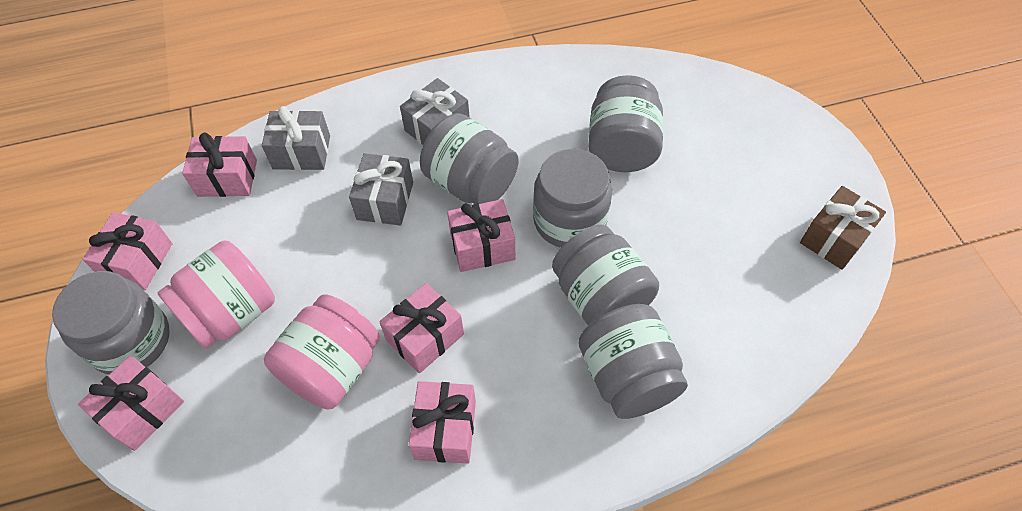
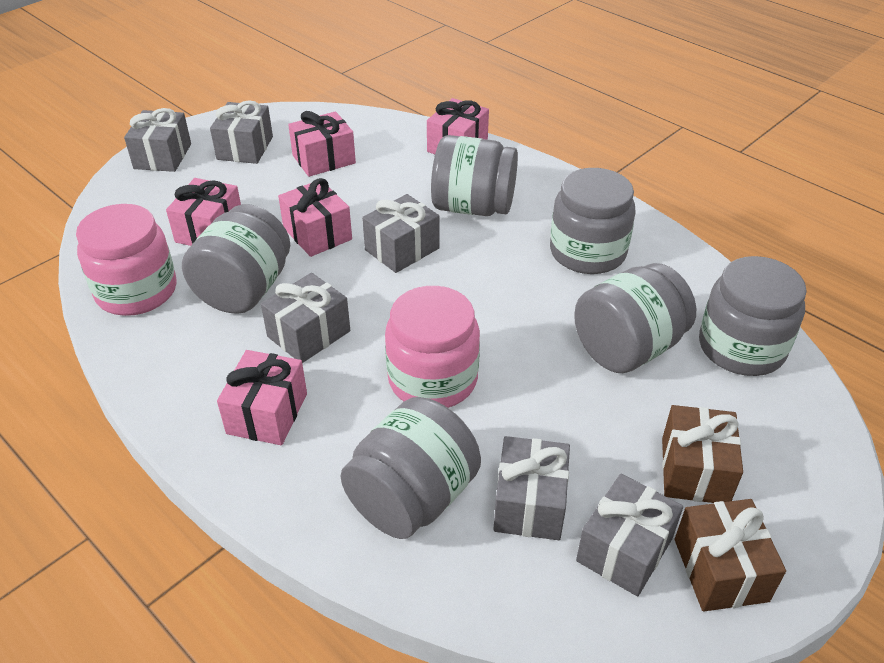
brown gift: [800,186,886,270] = 1 -> [662,405,743,503] [675,499,786,611] = 2
grey gift: [262,106,330,170] [349,153,413,226] [400,78,470,145] = 3 -> [124,108,191,172] [210,100,273,164] [261,273,350,363] [362,194,440,273] [493,436,570,540] [576,474,683,596] = 6
pink gift: [78,355,184,451] [82,212,173,290] [182,132,257,197] [380,283,464,373] [408,381,476,464] [447,199,515,272] = 6 -> [166,178,241,246] [217,350,307,445] [278,178,352,257] [288,111,356,177] [427,98,489,154] = 5

